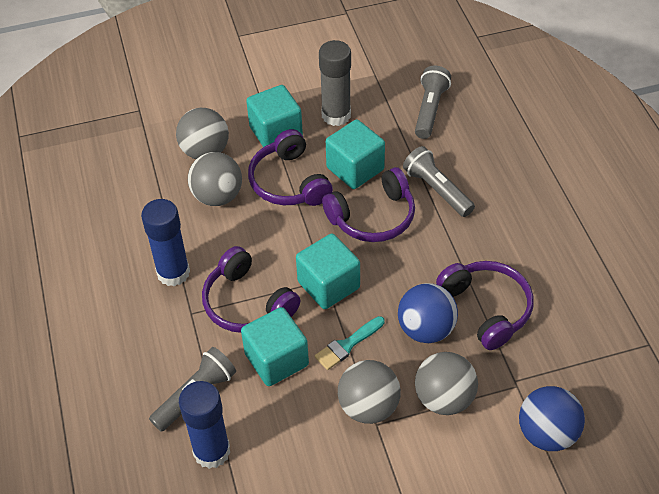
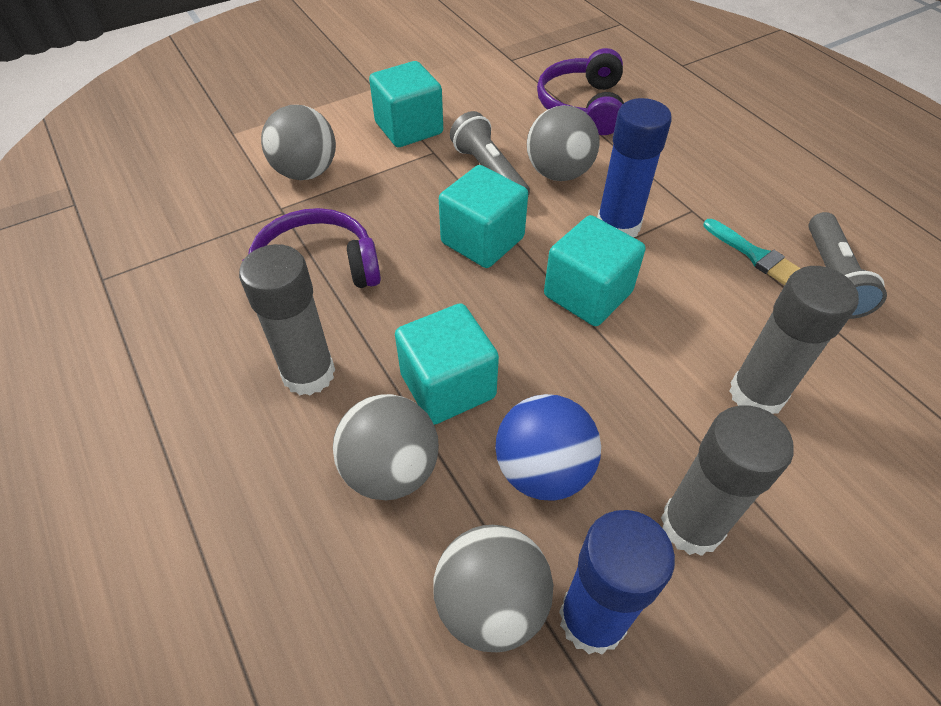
blue ball: [398,283,458,343] [519,386,585,451] = 2 -> [495,394,601,501] = 1
grey flashlight: [149,347,236,432] [403,146,475,217] [415,65,451,139] = 3 -> [450,111,530,196] [809,212,887,319] = 2
grey glue stick: [319,40,351,126] = 1 -> [239,244,335,395] [661,405,794,556] [729,266,859,414] = 3
purple headphones: [202,246,301,333] [248,129,333,206] [322,167,415,242] [436,261,534,350] = 4 -> [243,208,381,288] [537,48,624,135] = 2

